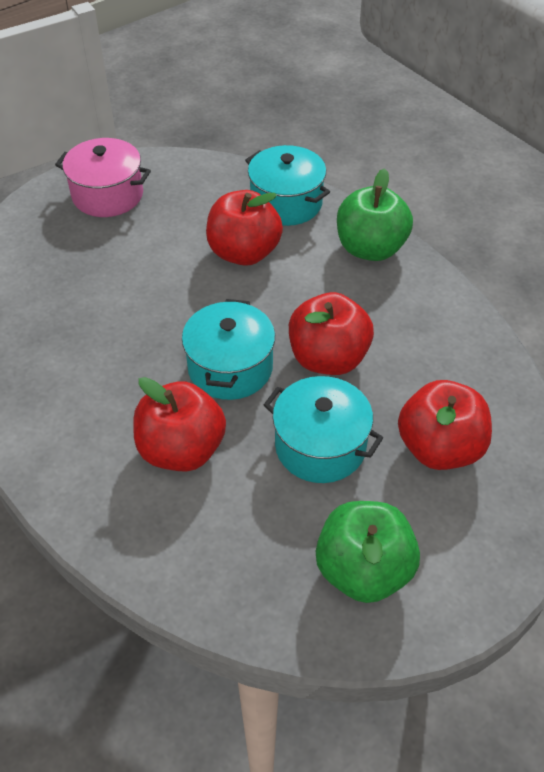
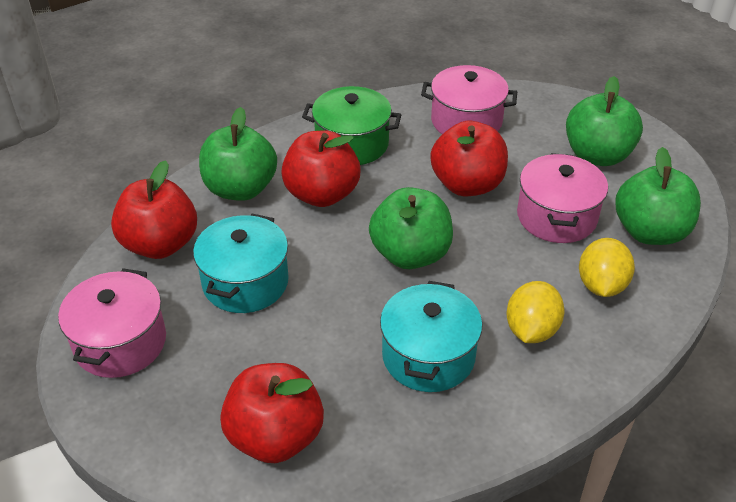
green apple: [316,501,420,603] [337,168,413,261] = 2 -> [199,107,277,201] [369,187,453,269] [566,76,643,166] [615,147,701,245] = 4
green pot: none = 0 -> [302,86,401,165] = 1
pink pot: [55,138,151,217] = 1 -> [58,268,166,378] [421,65,517,134] [517,153,608,243] = 3
turquoise pot: [182,299,275,400] [245,145,330,226] [264,376,383,483] = 3 -> [193,214,289,313] [380,281,482,392] = 2
yellow lemon: none = 0 -> [507,281,565,343] [579,238,635,297] = 2

